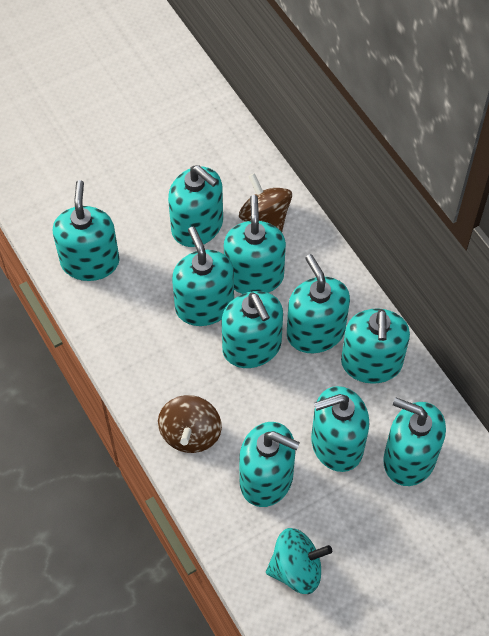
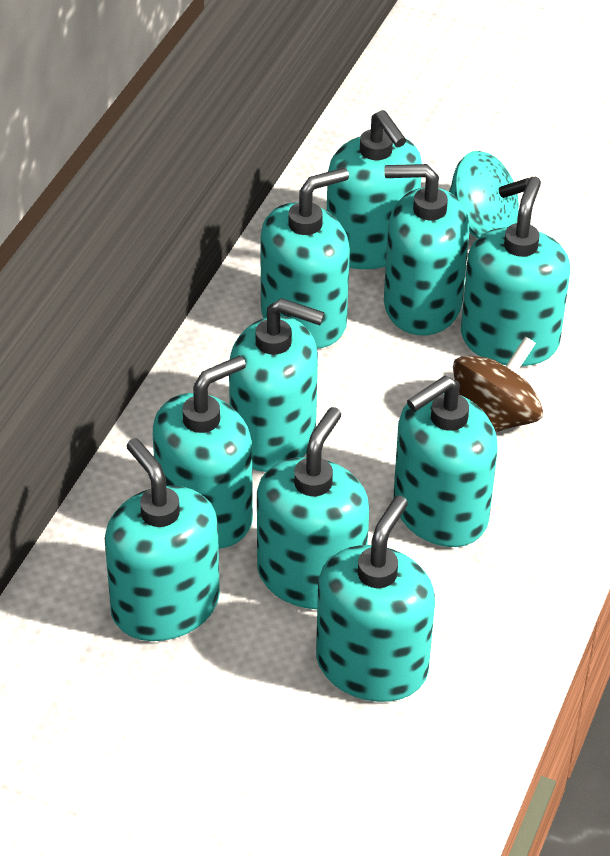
brown spinning top: [158,395,222,453] [239,173,292,232] = 2 -> [453,336,543,432] = 1

